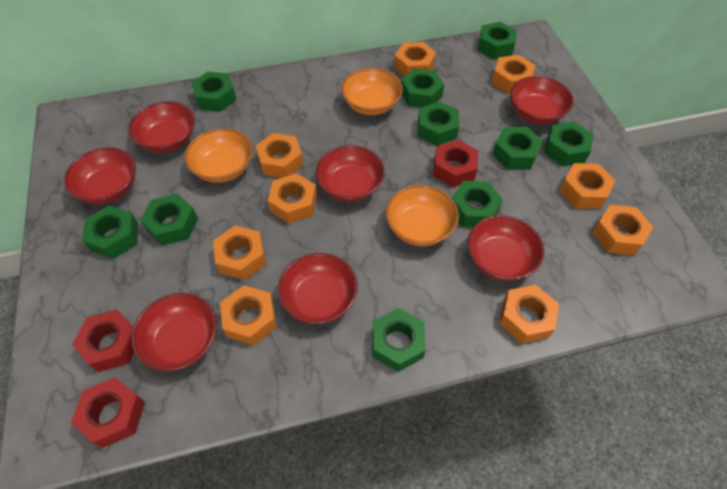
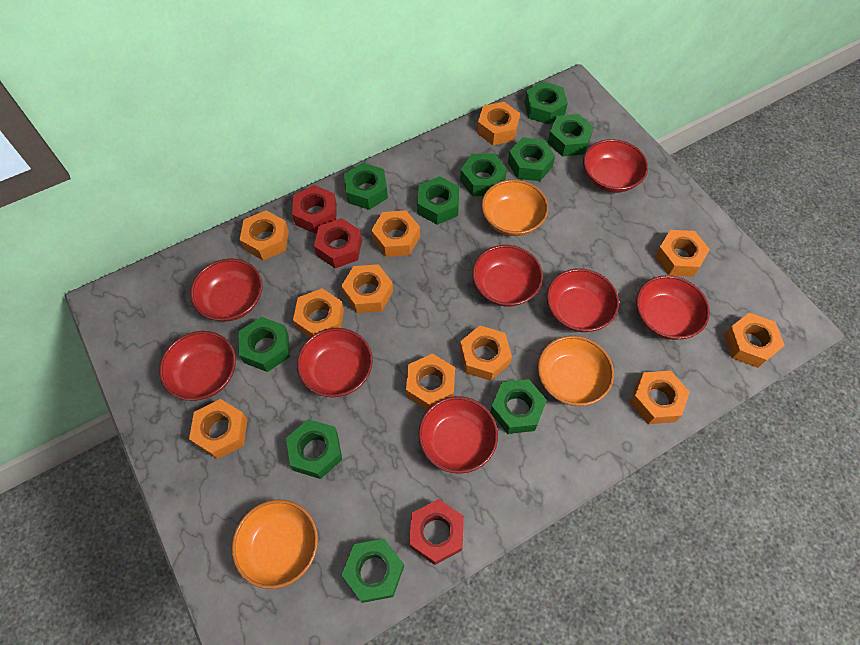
orange nut: [213,226,266,280] [220,285,277,346] [256,133,303,178] [267,173,317,224] [394,42,436,76] [492,55,535,94] [499,285,559,344] [560,163,616,209] [592,205,653,255] = 9 -> [189,399,248,459] [240,210,289,260] [293,288,344,338] [341,264,393,313] [371,210,420,257] [406,353,455,410] [460,326,512,381] [477,102,520,145] [630,371,690,424] [655,230,710,277] [724,313,785,368] = 11
red bowl: [64,147,136,204] [129,101,195,153] [131,293,217,371] [278,253,358,324] [315,145,385,202] [467,215,544,281] [510,76,574,124] = 7 -> [159,331,236,401] [190,258,262,322] [297,328,373,397] [418,396,498,474] [472,245,543,307] [547,268,619,332] [583,139,648,193] [636,275,710,340] = 8

